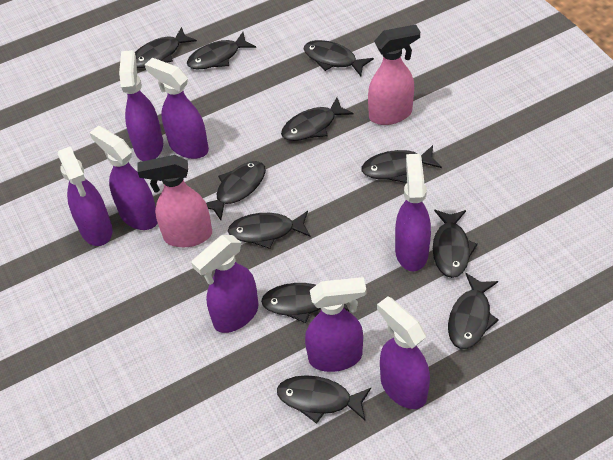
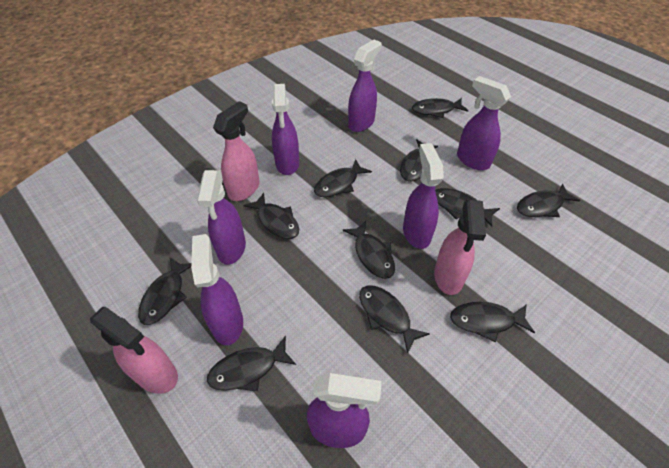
pink spray bottle: [137,155,212,247] [368,24,420,125] = 2 -> [90,307,178,394] [213,101,260,201] [434,200,486,295] = 3
purple spray bottle: [57,146,113,246] [89,126,158,230] [119,50,163,161] [145,58,209,159] [191,235,258,333] [305,277,366,372] [377,297,430,409] [395,154,431,272] = 8 -> [191,234,243,345] [197,170,246,265] [272,84,299,175] [307,373,381,448] [348,40,382,132] [403,143,444,249] [457,76,511,170] = 7

